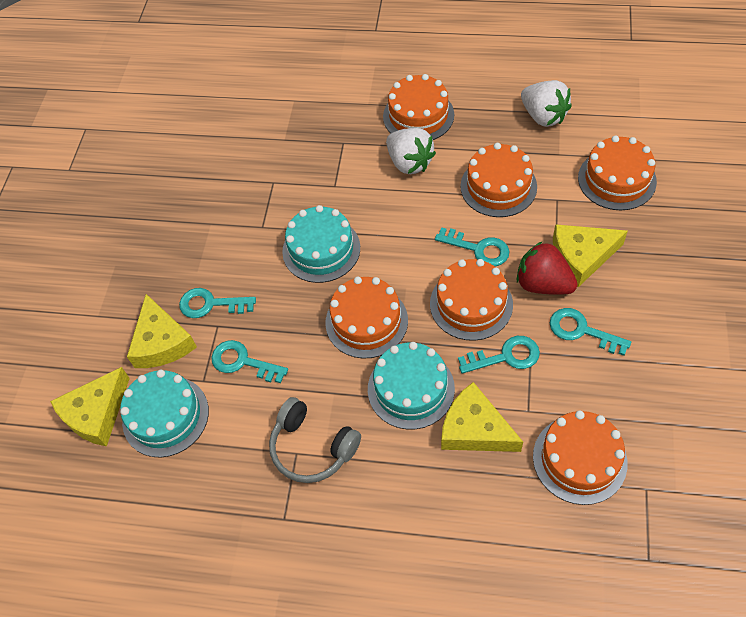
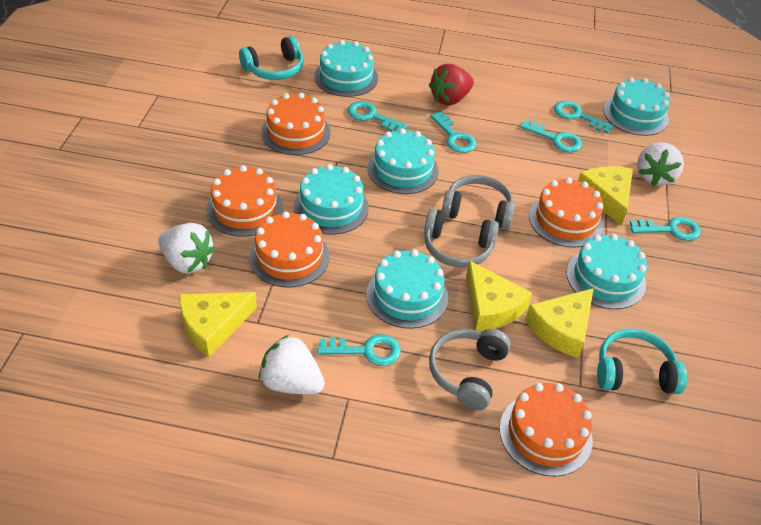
grey headphones: [269,397,361,483] = 1 -> [424,209,499,268] [429,329,511,410] [442,175,515,230] = 3
orange cake: [326,276,408,359] [383,74,454,140] [430,259,513,341] [460,143,537,217] [533,410,627,505] [578,135,657,210] = 6 -> [206,165,283,237] [249,211,329,287] [261,93,331,155] [500,383,593,477] [529,177,603,248] = 5
turquoise cake: [120,370,209,458] [282,205,360,283] [368,342,455,429] = 3 -> [294,164,369,234] [314,40,378,97] [366,250,448,329] [367,128,439,194] [567,234,647,309] [604,77,670,136] = 6
turquoise headphones: none = 0 -> [239,36,303,80] [597,329,687,394] = 2
turquoise key: [179,288,256,318] [211,340,288,383] [435,227,510,267] [458,336,540,374] [550,308,631,356] = 5 -> [317,334,401,366] [348,101,407,131] [430,112,476,153] [520,119,582,152] [554,101,614,133] [630,217,701,241] = 6
white strawberry: [386,128,436,174] [521,80,572,127] = 2 -> [158,223,215,274] [259,335,325,394] [637,142,684,186] = 3

